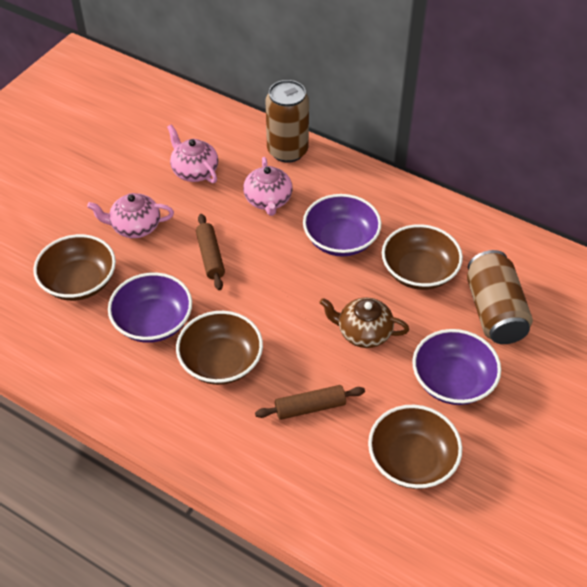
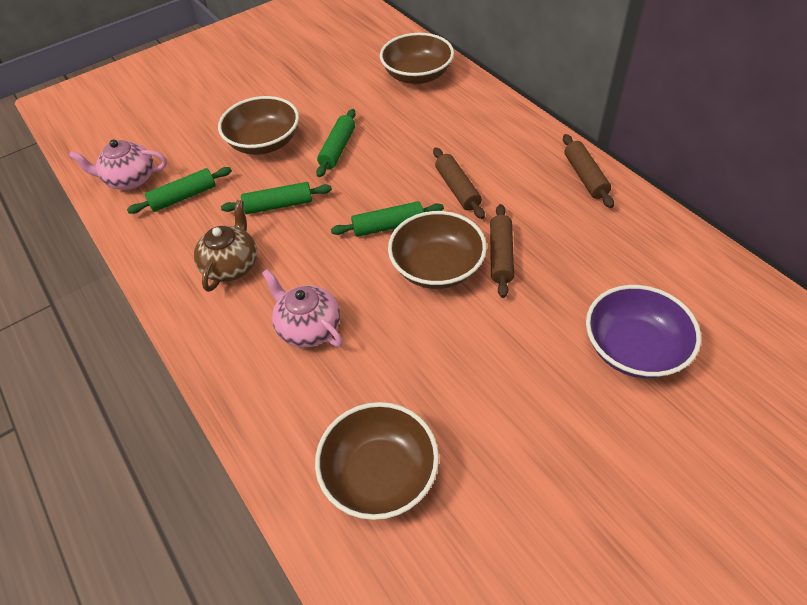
brown can: [266,80,309,163] [467,250,533,344] = 2 -> none = 0
brown rolling pin: [196,214,225,290] [255,385,365,420] = 2 -> [433,147,485,219] [490,204,514,298] [563,134,614,208] = 3
green rolling pin: none = 0 -> [127,167,232,214] [221,182,332,214] [316,109,356,177] [331,201,444,237] = 4
pink teapot: [87,193,174,238] [167,124,218,183] [243,157,292,216] = 3 -> [69,140,167,190] [262,269,343,348] = 2
purple bowl: [108,273,192,343] [303,194,381,257] [412,329,501,405] = 3 -> [586,285,701,379] = 1

